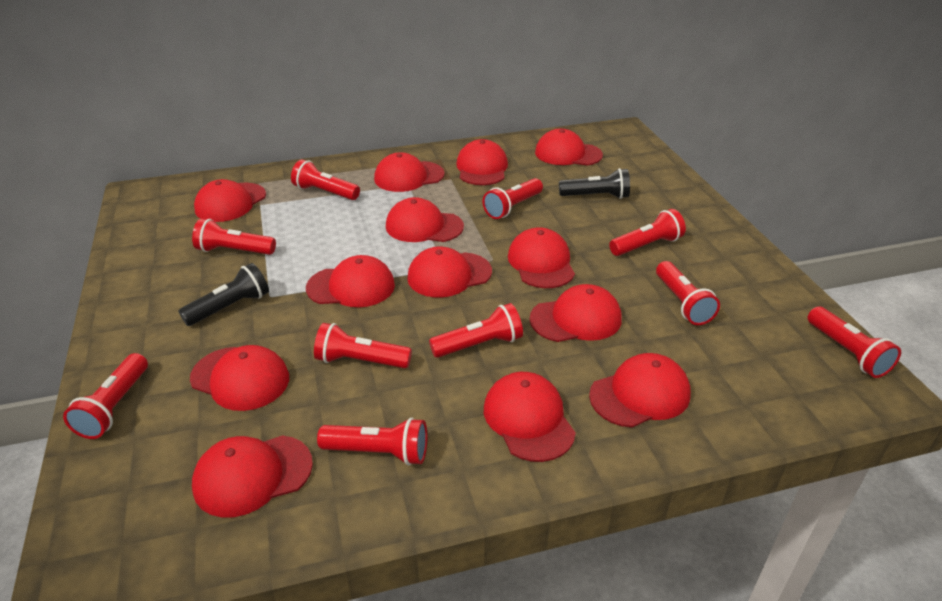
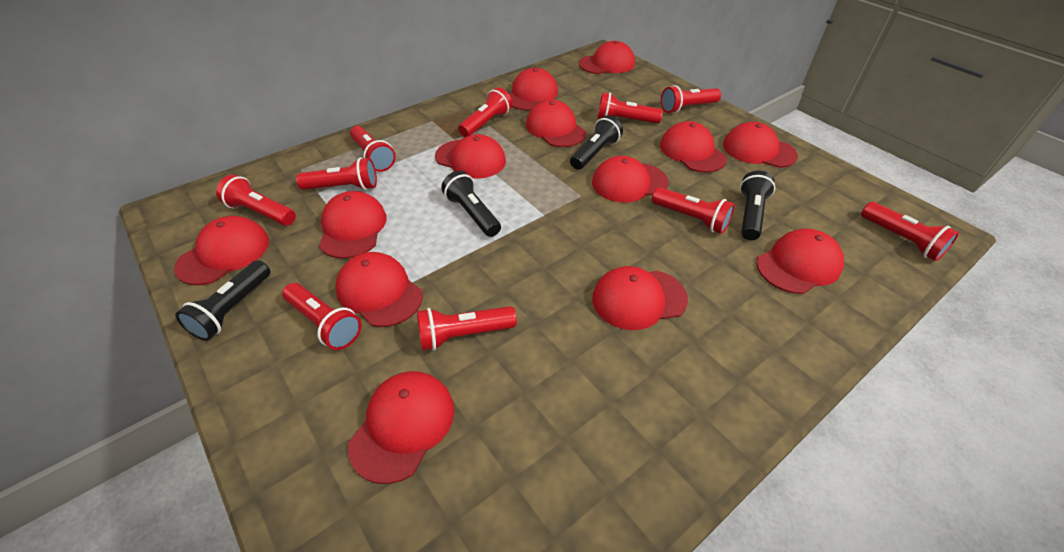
black flashlight: [178,263,269,326] [559,168,630,199] = 2 -> [175,260,270,341] [441,171,501,237] [570,115,623,170] [740,170,775,240] = 4

